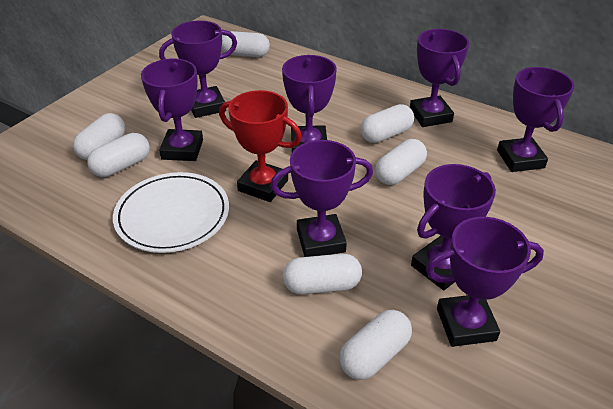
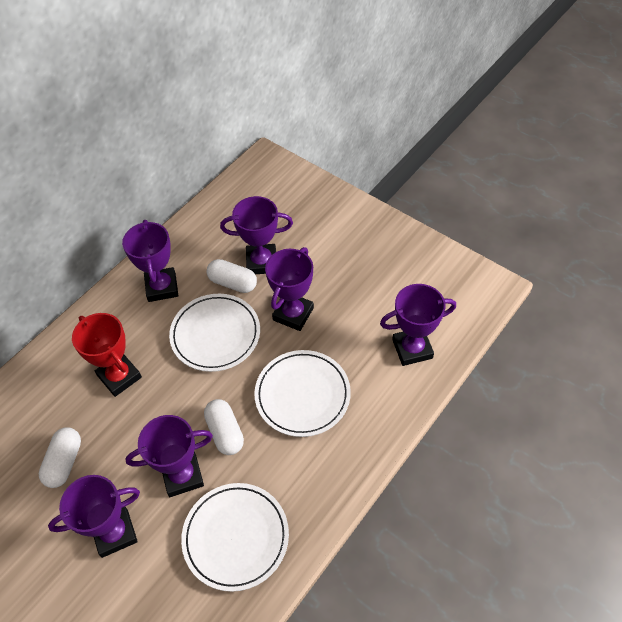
purple trophy: [141,59,203,161] [159,20,237,118] [271,140,373,257] [282,55,337,152] [410,29,469,127] [411,164,496,290] [426,217,544,347] [497,67,574,172] = 8 -> [48,475,140,558] [122,220,179,302] [125,415,213,497] [220,196,293,274] [265,247,314,331] [380,284,456,366] = 6
white capsule: [73,113,125,160] [87,133,150,177] [221,31,270,57] [283,254,362,295] [340,310,412,380] [360,104,414,143] [375,139,427,185] = 7 -> [39,427,81,488] [204,399,244,455] [207,259,257,293] = 3
white plate: [113,172,229,253] = 1 -> [169,294,260,372] [181,483,289,592] [254,350,351,437] = 3

